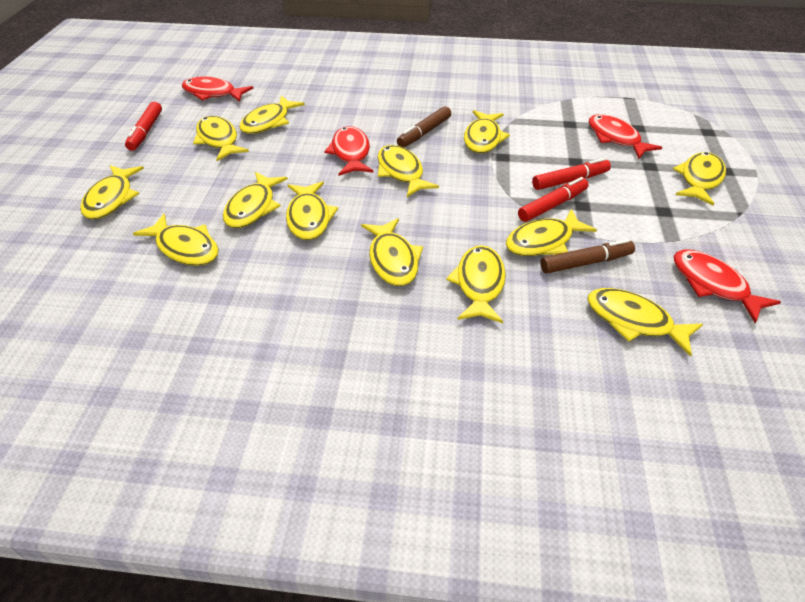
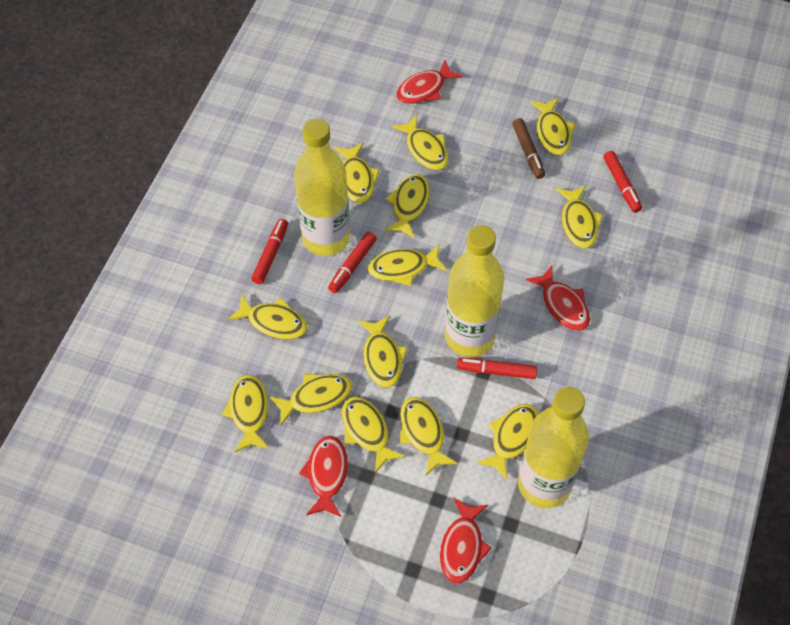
brown marker: [397,106,451,147] [540,239,635,273] = 2 -> [512,118,545,179] = 1
red marker: [125,102,162,151] [518,177,589,222] [532,158,611,190] = 3 -> [251,219,288,284] [328,232,377,293] [457,358,537,379] [603,151,642,213] = 4
yellow bottle: none = 0 -> [294,118,350,256] [445,225,504,357] [518,387,589,508] = 3

